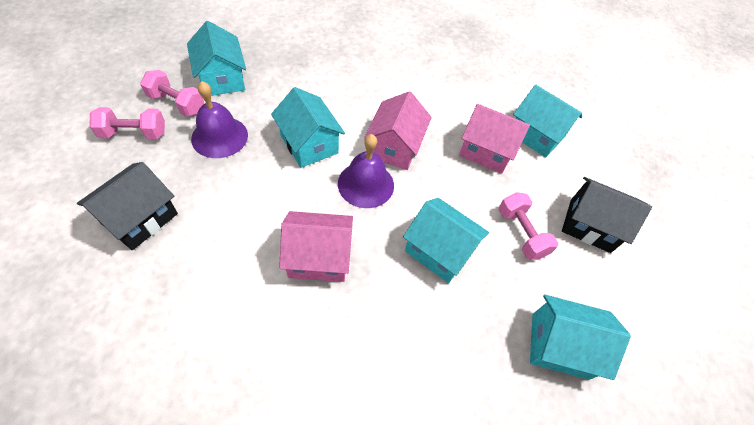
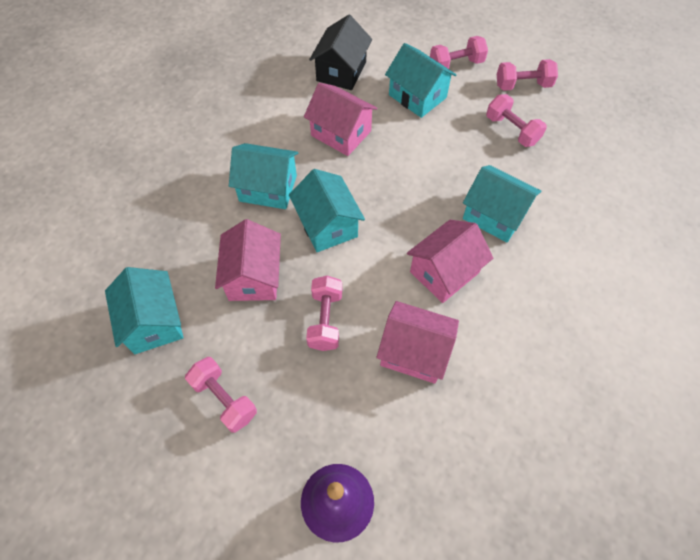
black house: [77,162,178,250] [562,177,652,253] = 2 -> [309,15,372,90] = 1
pink dumbbell: [89,107,165,139] [140,70,204,117] [498,192,558,260] = 3 -> [185,357,257,433] [306,276,342,351] [430,36,488,69] [486,94,547,147] [497,59,558,91] = 5
pink house: [279,211,353,282] [364,91,432,170] [459,104,530,174] = 3 -> [215,219,281,301] [304,83,378,156] [377,301,459,384] [407,220,493,303] = 4
purple bell: [191,81,248,158] [338,134,394,208] = 2 -> [301,464,374,543] = 1

